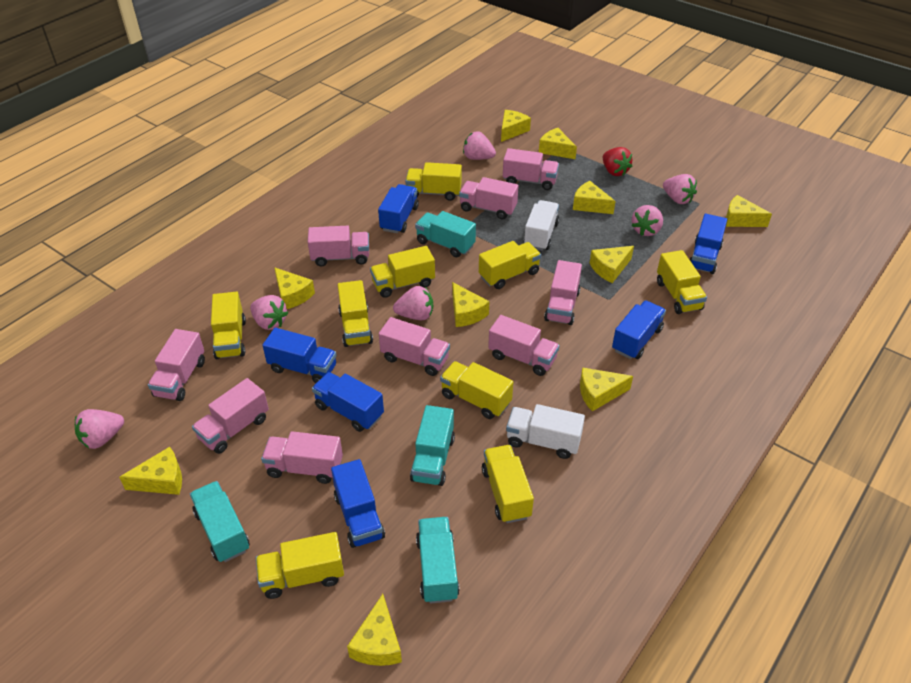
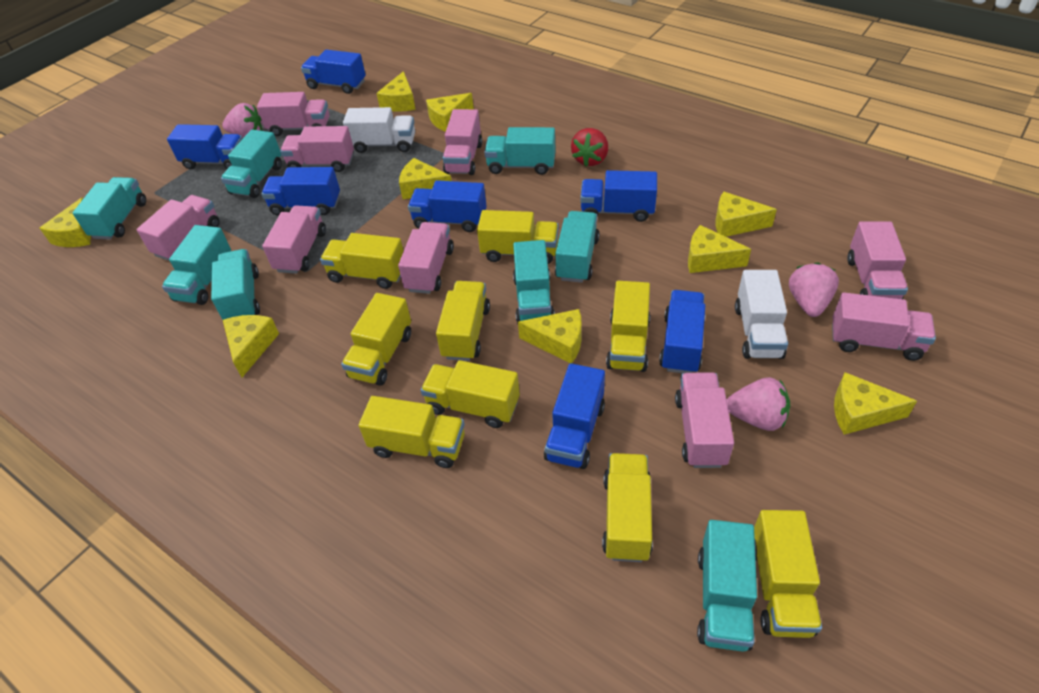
blue truck: [263,328,337,383] [312,372,384,432] [331,459,385,548] [378,184,419,233] [612,300,666,359] [689,214,727,274] = 6 -> [167,124,243,169] [261,167,340,215] [301,50,366,94] [408,180,487,232] [544,363,605,469] [580,170,657,222] [659,290,705,373] = 7
pink strawberry: [75,409,124,449] [250,295,288,330] [393,286,433,320] [463,131,496,160] [631,205,663,236] [663,174,697,204] = 6 -> [222,103,262,138] [726,377,790,431] [789,263,839,317] = 3
turquoise truck: [190,481,250,562] [410,405,455,486] [415,211,476,257] [416,517,460,604] = 4 -> [73,177,146,240] [162,225,231,305] [211,249,260,320] [221,130,282,198] [484,127,556,175] [513,240,555,324] [555,211,599,283] [697,520,757,652] = 8
yellow cheese: [119,447,182,495] [274,267,315,309] [347,594,402,666] [452,282,489,327] [501,110,531,142] [539,128,577,159] [573,181,616,214] [580,367,633,411] [590,246,634,283] [726,195,772,227] = 10 -> [40,197,91,247] [223,315,279,377] [376,71,416,112] [399,158,452,199] [426,93,474,132] [518,309,582,363] [688,225,751,273] [715,192,777,237] [834,372,917,435] = 9

